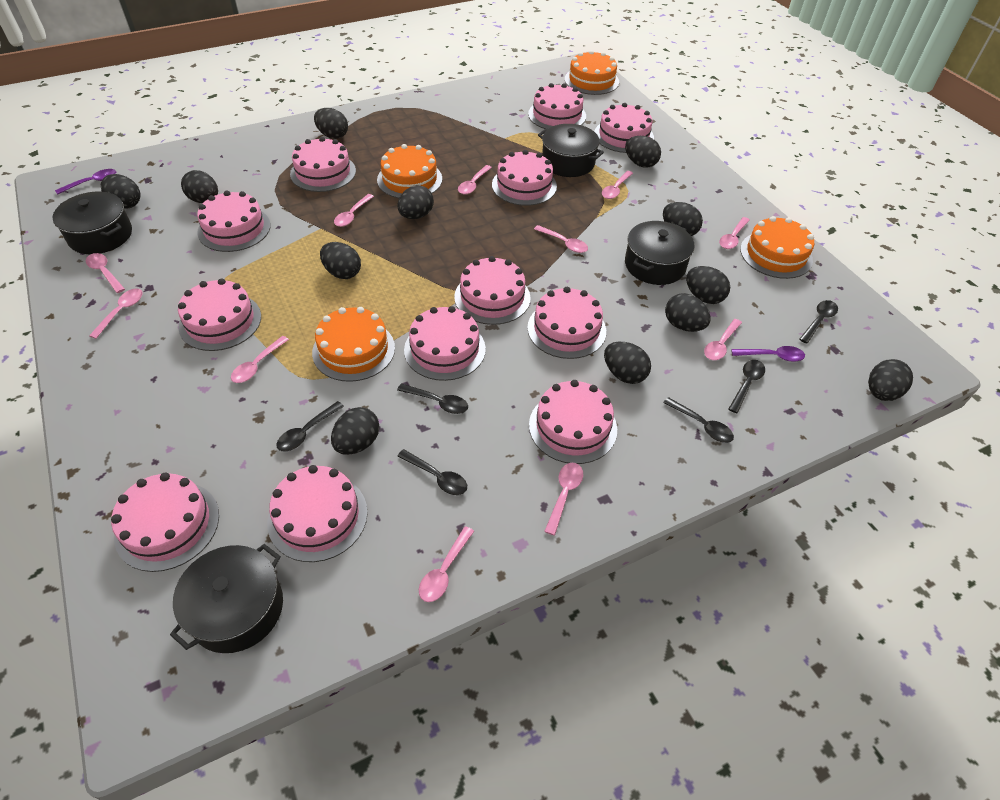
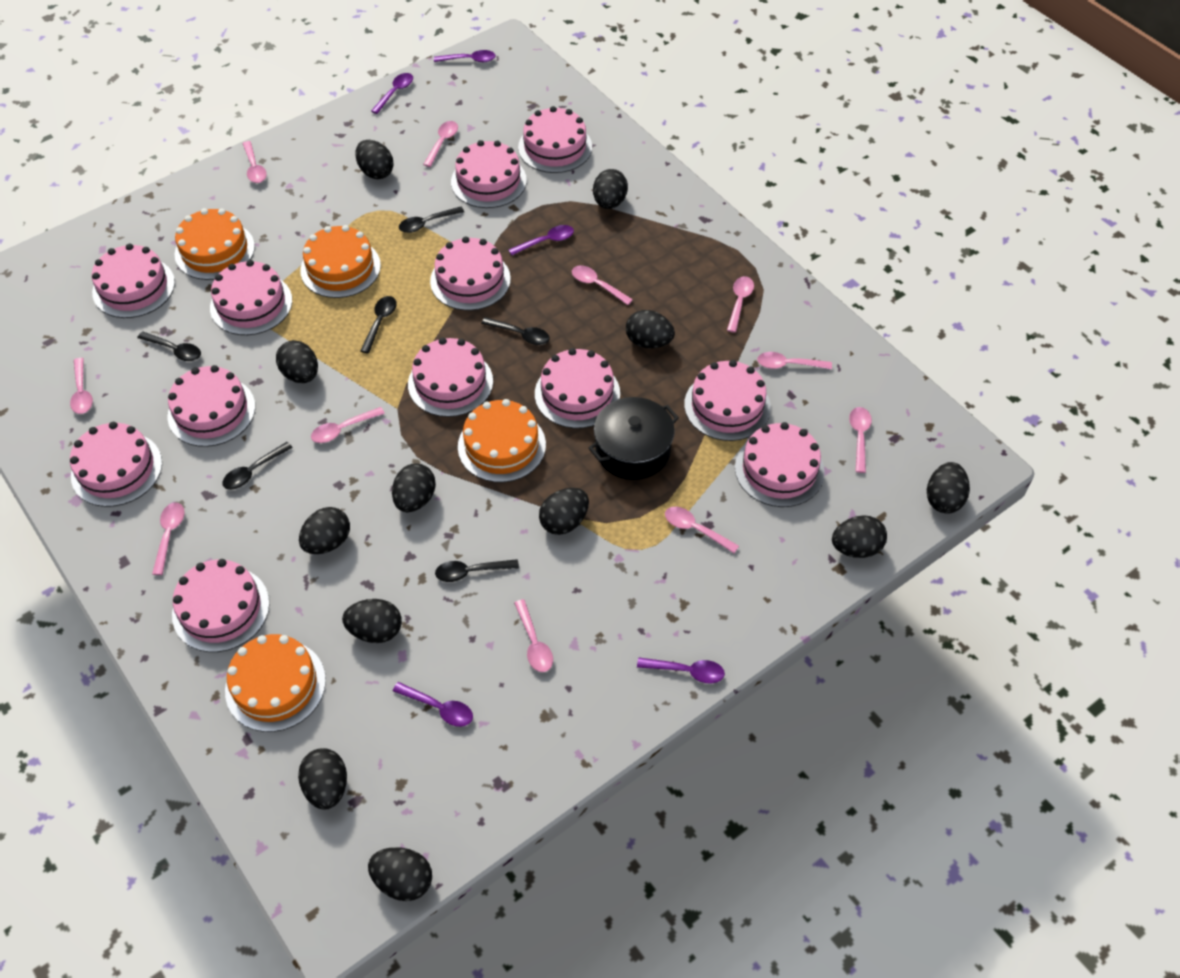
black pot: [52,192,132,254] [170,544,283,653] [538,124,604,177] [625,221,694,285] = 4 -> [588,397,679,480] = 1
purple spoon: [55,169,116,195] [731,346,805,362] = 2 -> [371,73,413,114] [393,682,473,727] [434,50,496,62] [508,225,574,256] [637,658,725,684] = 5

